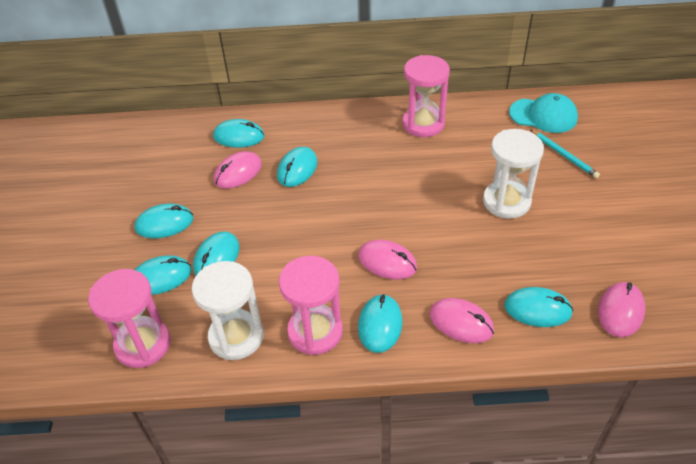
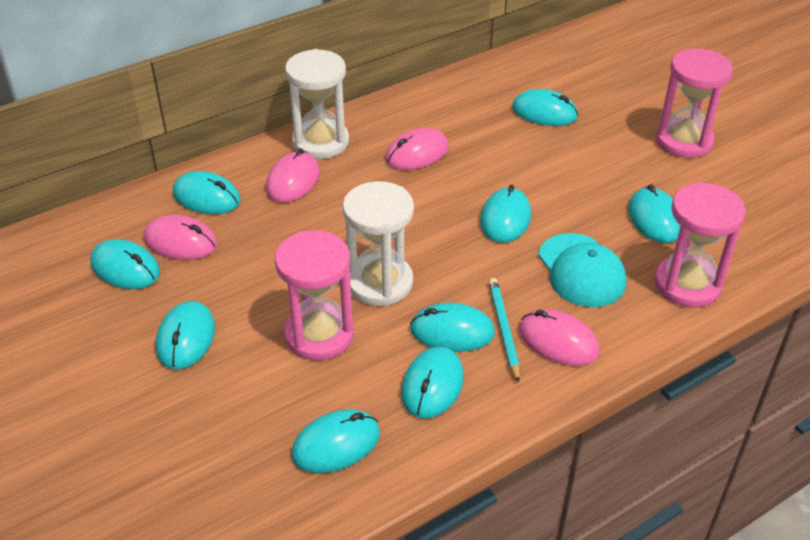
turquoise mouse: [134,204,193,238] [135,255,191,295] [193,231,239,275] [213,119,264,148] [277,147,317,187] [358,294,402,353] [504,287,573,327] = 7 -> [90,239,160,289] [156,301,215,369] [173,171,240,214] [291,409,380,473] [401,346,464,418] [410,303,495,352] [480,185,531,243] [512,89,578,126] [628,185,680,243] = 9

